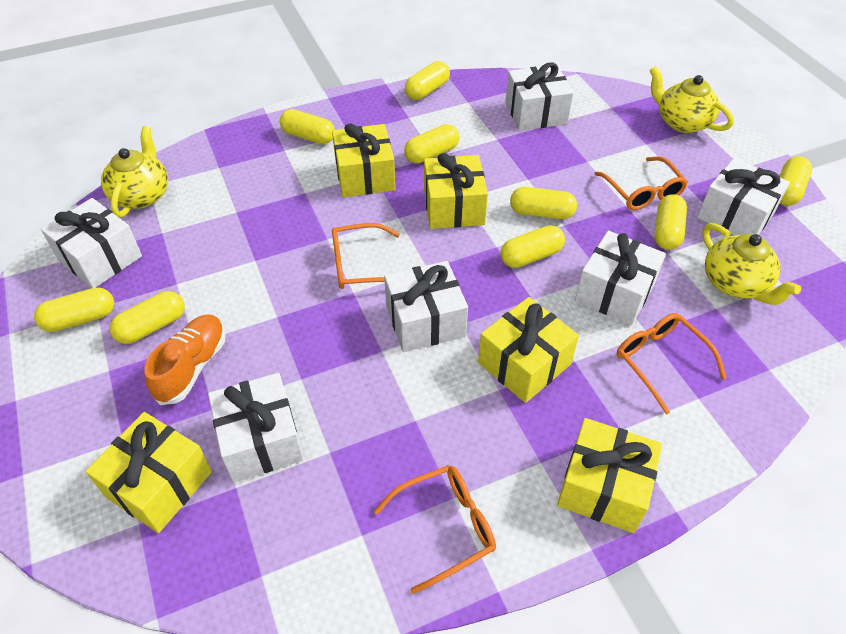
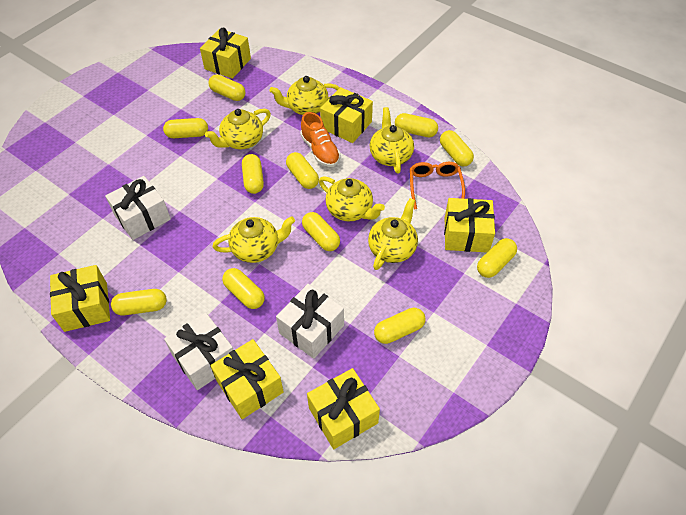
orange glasses: [332,223,400,289] [374,465,496,594] [594,156,688,210] [617,313,727,415] = 4 -> [410,162,465,210] = 1
white gift: [41,198,142,288] [208,373,304,482] [384,261,468,352] [505,62,573,131] [575,231,666,325] [697,158,790,235] = 6 -> [105,176,171,240] [164,313,233,390] [276,284,344,359] = 3
yellow capsule: [34,287,114,332] [110,291,185,344] [279,109,335,144] [404,124,460,164] [405,61,450,100] [500,225,565,268] [510,187,577,219] [654,194,687,250] [779,156,812,206] = 9 -> [111,289,167,316] [163,118,208,138] [208,74,246,101] [222,268,265,309] [242,154,264,194] [286,152,319,189] [302,212,340,251] [374,308,426,344] [395,113,438,137] [440,130,474,166] [477,238,517,278] = 11
yellow gift: [85,412,212,533] [332,123,395,197] [424,153,488,229] [478,297,579,403] [557,418,662,533] = 5 -> [50,265,110,332] [200,28,251,79] [210,339,284,419] [307,368,380,449] [320,87,373,143] [444,198,495,252] = 6
yellow teapot: [101,126,168,218] [650,66,734,133] [702,223,801,305] = 3 -> [205,109,271,149] [212,216,295,263] [269,76,340,115] [319,176,385,222] [368,198,418,270] [370,107,414,173] = 6

